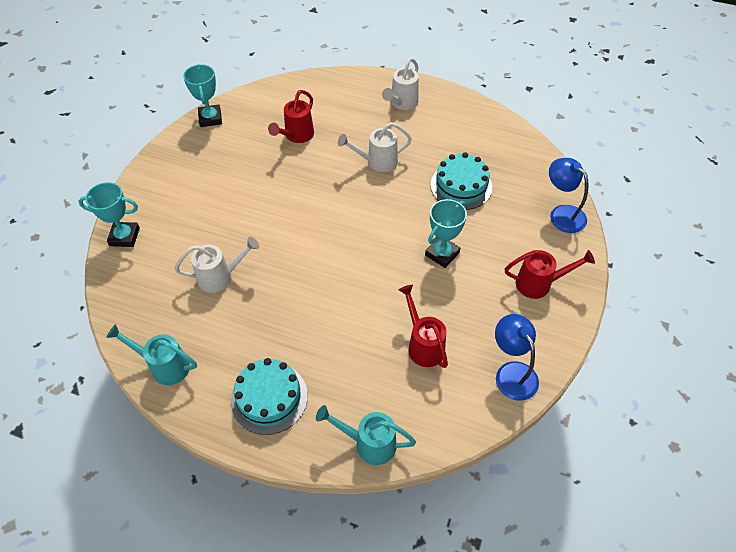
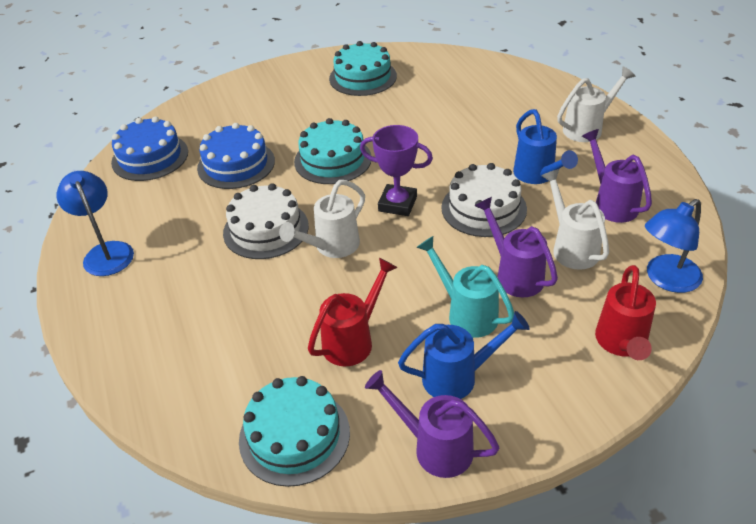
blue cake: none = 0 -> [111,117,188,181] [197,123,275,189] = 2
blue watering can: none = 0 -> [398,311,530,399] [513,109,578,184] = 2
purple trophy: none = 0 -> [360,125,433,216] = 1
purple watering can: none = 0 -> [365,370,499,478] [474,197,558,297] [582,129,652,223] = 3
red watering can: [268,90,314,143] [399,285,448,368] [505,250,595,299] = 3 -> [308,258,398,366] [595,265,656,360] = 2
turquoise cake: [231,358,308,435] [430,152,492,210] = 2 -> [239,376,350,487] [294,118,371,184] [329,41,397,96] = 3
turquoise trophy: [79,182,140,247] [183,64,222,127] [425,199,467,268] = 3 -> none = 0
turquoise watering can: [106,324,197,385] [316,405,416,465] = 2 -> [416,236,514,338] = 1
white cake: none = 0 -> [223,183,309,259] [441,163,527,237] = 2

